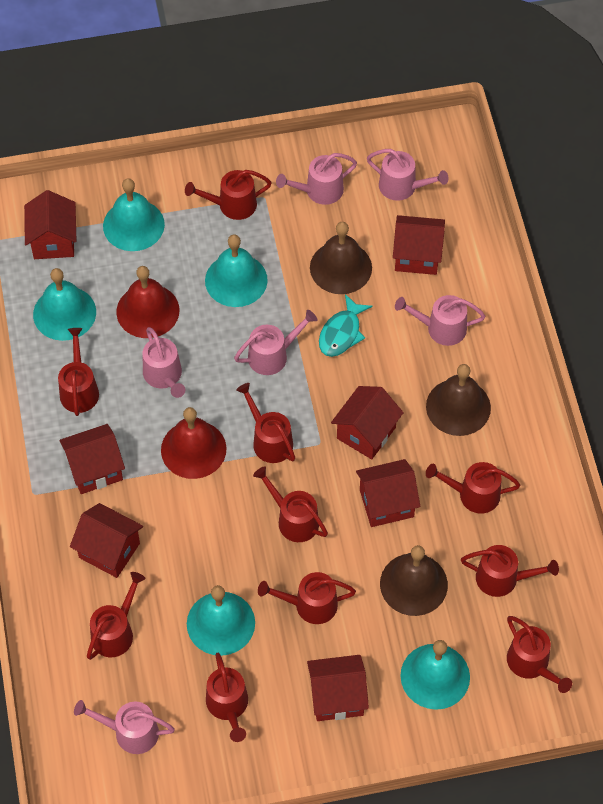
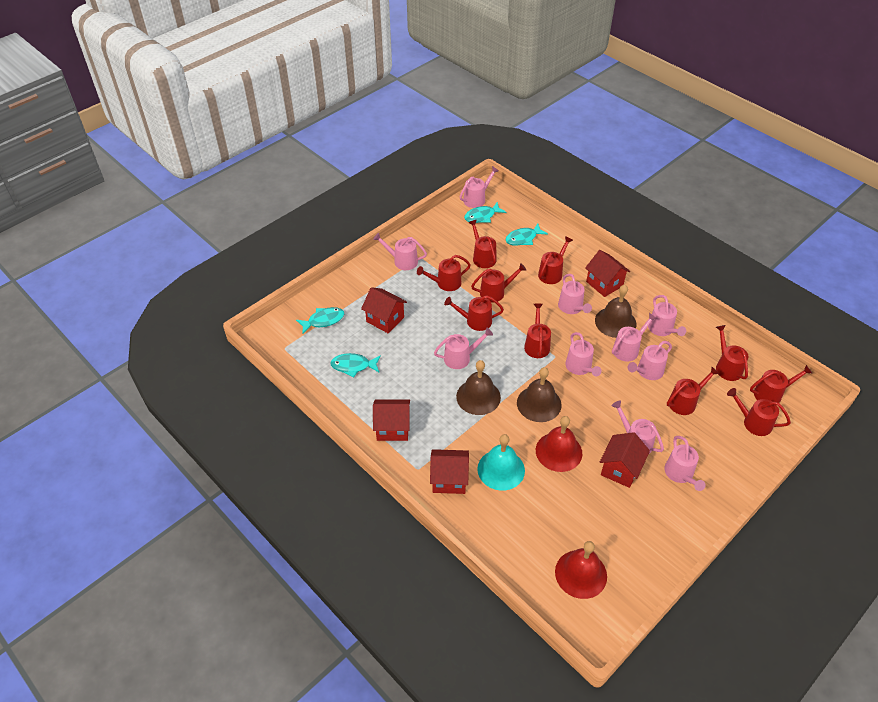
pink watering can: [74,700,175,754] [142,327,185,398] [234,310,317,375] [276,153,357,205] [367,149,449,201] [395,295,485,346] = 6 -> [373,233,427,270] [434,328,493,369] [459,166,499,208] [558,274,592,314] [565,332,601,376] [611,400,664,454] [612,313,657,361] [628,341,672,380] [648,295,686,336] [664,436,706,491] = 10
red house: [24,190,76,259] [59,424,125,494] [70,503,143,578] [307,655,369,721] [331,386,404,459] [356,459,420,527] [393,215,445,275] = 7 -> [361,287,407,333] [373,400,410,441] [430,449,469,494] [585,250,630,297] [600,432,650,488] = 5
turquoise bell: [33,268,96,341] [103,178,165,251] [187,585,255,656] [205,235,268,307] [400,640,470,710] = 5 -> [477,434,525,491] = 1
turquoise fish: [319,294,373,357] = 1 -> [296,307,344,334] [330,353,381,377] [464,202,506,223] [506,223,548,246] = 4

